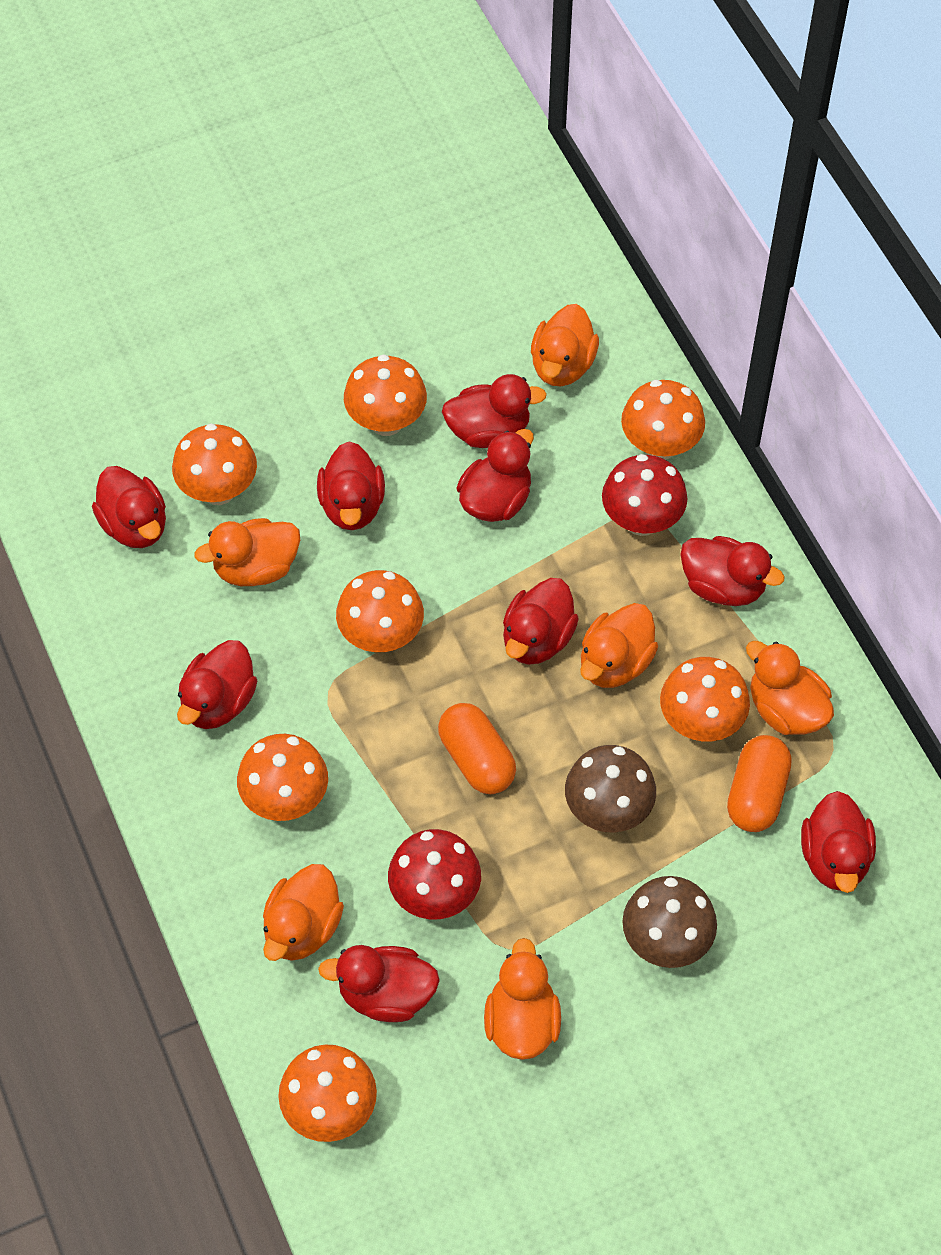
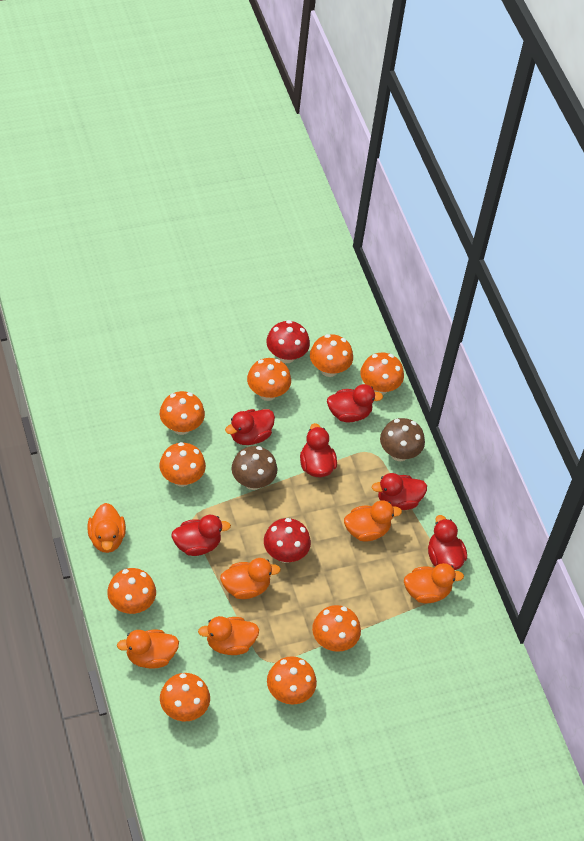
orange capsule: [438,703,516,794] [727,735,792,832] = 2 -> none = 0
orange mushroom: [172,423,257,505] [237,734,328,821] [278,1044,377,1142] [336,570,424,652] [344,354,427,436] [621,380,705,460] [660,657,750,741] = 7 -> [107,568,156,614] [160,391,205,435] [160,442,206,487] [160,673,210,721] [247,358,291,401] [267,656,317,705] [310,334,353,377] [312,605,361,652] [360,352,404,395] = 9
red duck: [92,466,166,548] [177,640,257,729] [317,441,385,530] [318,945,440,1022] [442,374,547,448] [457,429,534,522] [503,578,579,665] [680,536,785,606] [801,791,876,893] = 9 -> [171,515,231,556] [225,409,275,445] [300,423,337,477] [327,384,383,422] [372,473,427,510] [428,515,467,570] = 6

